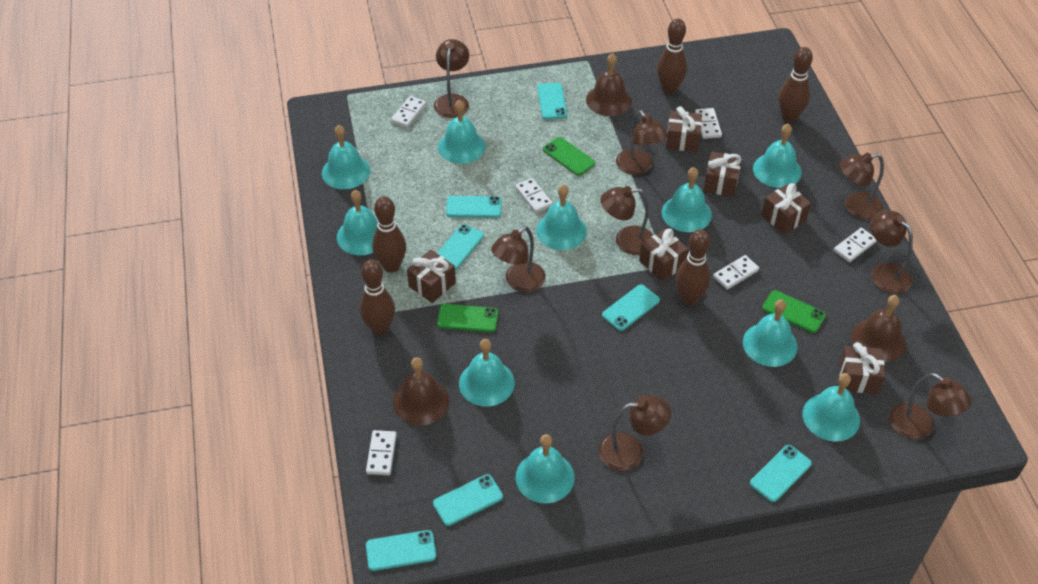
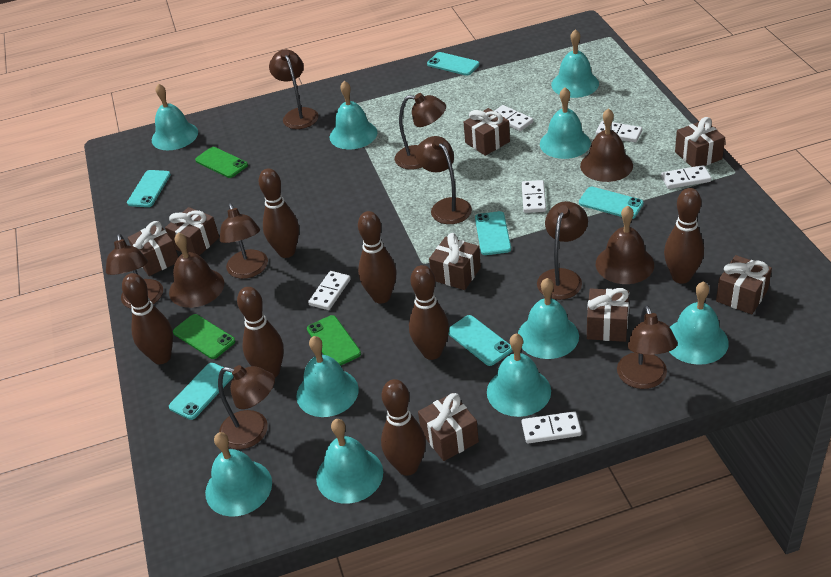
brown bowling pin: [359,259,395,335] [372,196,406,273] [657,19,687,94] [675,229,711,306] [779,47,813,123] = 5 -> [122,273,173,364] [237,287,284,378] [259,169,299,258] [358,211,396,304] [381,379,426,476] [409,265,449,360] [664,188,704,284] = 7
brown gift: [407,250,456,303] [639,229,688,281] [666,106,702,152] [703,152,742,197] [761,183,811,234] [839,342,885,394] = 6 -> [128,221,178,276] [165,207,219,256] [418,393,479,461] [429,233,481,290] [464,108,510,156] [587,288,629,342] [675,117,725,167] [716,255,772,314] = 8
turquoise phone: [366,530,436,571] [433,474,503,526] [437,224,484,270] [446,196,502,218] [537,83,567,120] [602,285,660,331] [750,445,812,502] = 7 -> [127,170,171,207] [169,363,234,420] [427,52,480,76] [449,315,512,366] [475,211,511,255] [579,187,644,219] = 6

